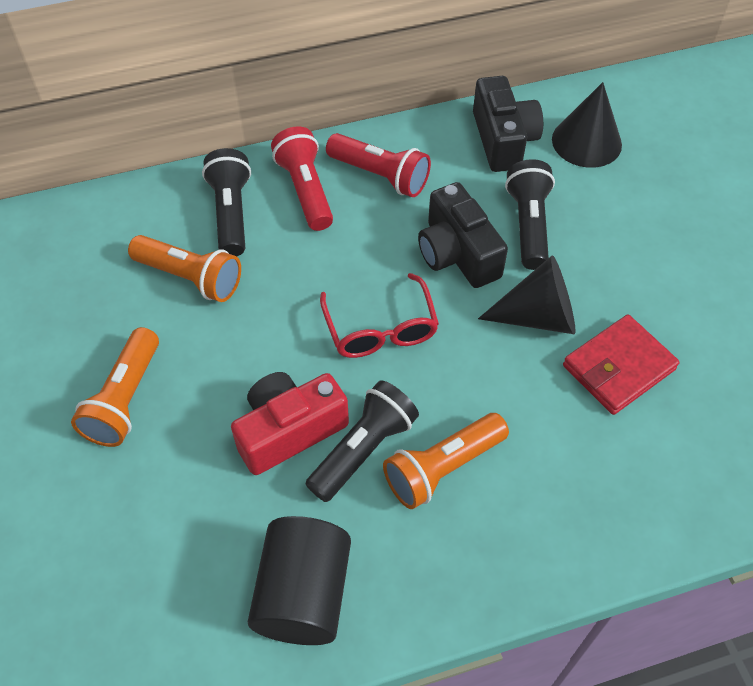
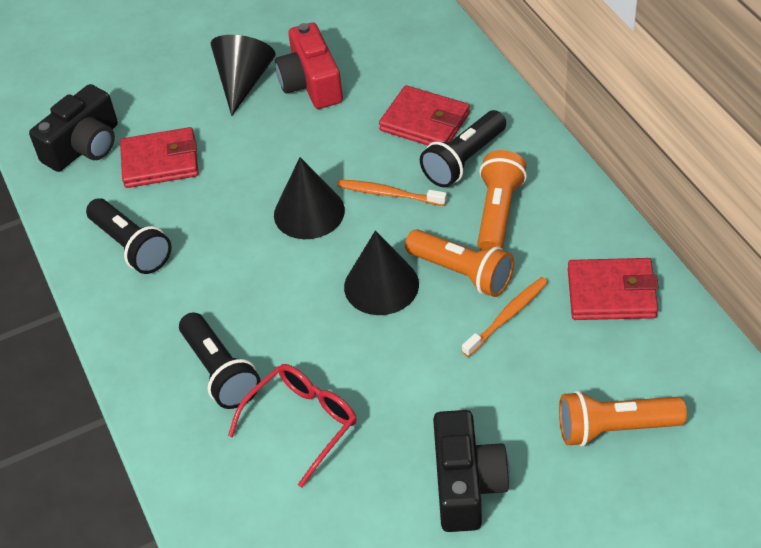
black cone: [478,255,576,334] [552,82,622,168] = 2 -> [211,35,275,116] [274,157,345,239] [344,230,419,315] = 3
black cylinder: [248,516,351,645] = 1 -> none = 0
orange toothbrush: none = 0 -> [337,179,447,206] [462,277,548,357] = 2
red flashlight: [271,127,333,231] [326,133,431,197] = 2 -> none = 0
red wallet: [563,314,679,415] = 1 -> [120,127,199,188] [379,85,470,145] [568,258,659,320] = 3

